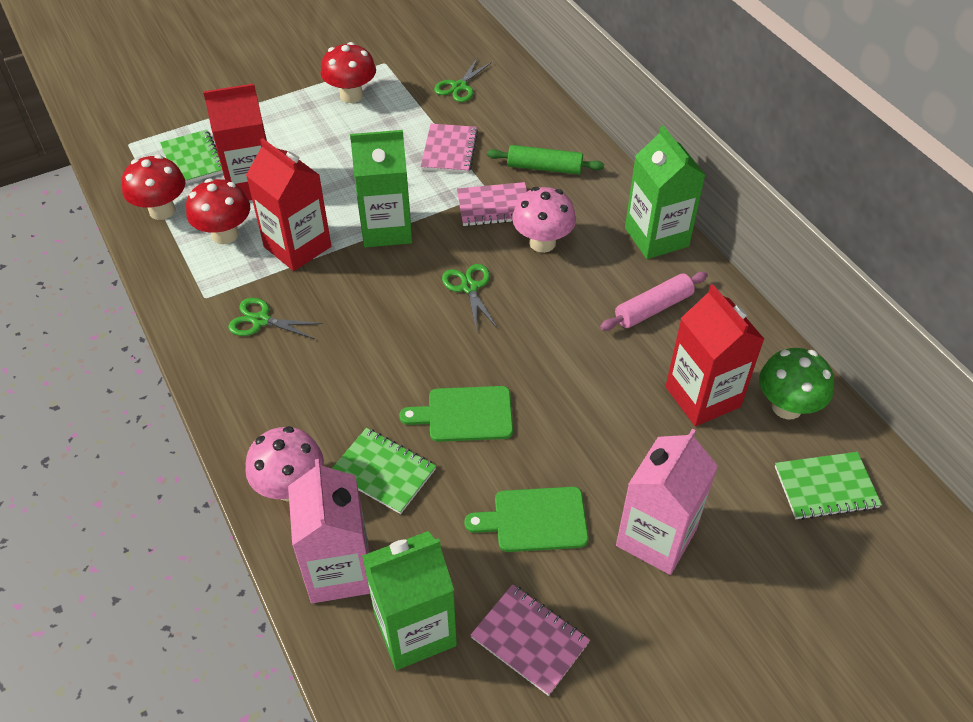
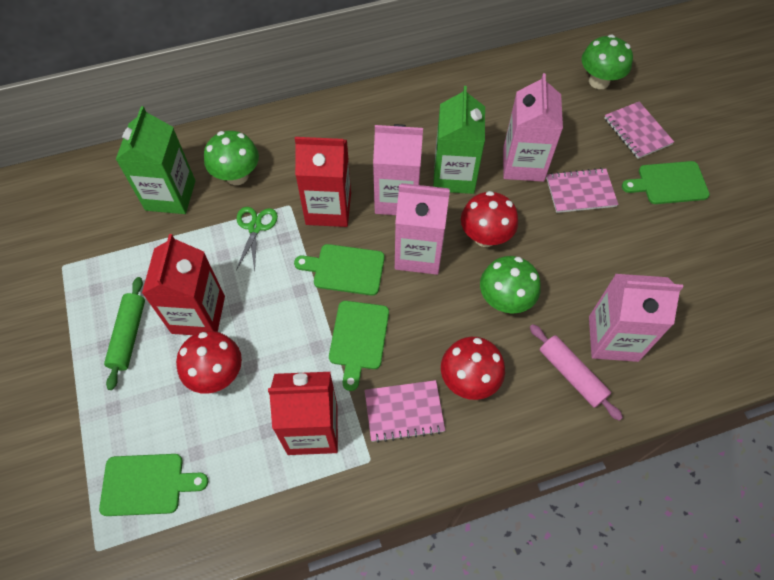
green carton: [350,130,412,247] [362,531,457,670] [625,125,705,259] = 3 -> [115,106,195,214] [433,86,485,194] = 2
green cutting board: [399,386,513,442] [464,487,589,552] = 2 -> [99,454,208,516] [294,244,385,296] [329,301,389,391] [622,161,710,204] = 4
green mushroom: [759,348,834,419] = 1 -> [204,131,259,185] [480,256,541,314] [582,35,633,89] = 3
green notebook: [160,130,223,184] [332,428,436,514] [775,452,882,520] = 3 -> none = 0
green scissors: [228,298,323,339] [434,57,492,102] [442,264,497,330] = 3 -> [236,207,278,271] = 1
pink carton: [288,459,370,603] [616,428,718,575] = 2 -> [373,124,423,215] [395,183,450,275] [503,73,563,182] [589,274,683,362] = 4
pink mushroom: [245,426,324,502] [512,187,576,253] = 2 -> none = 0

